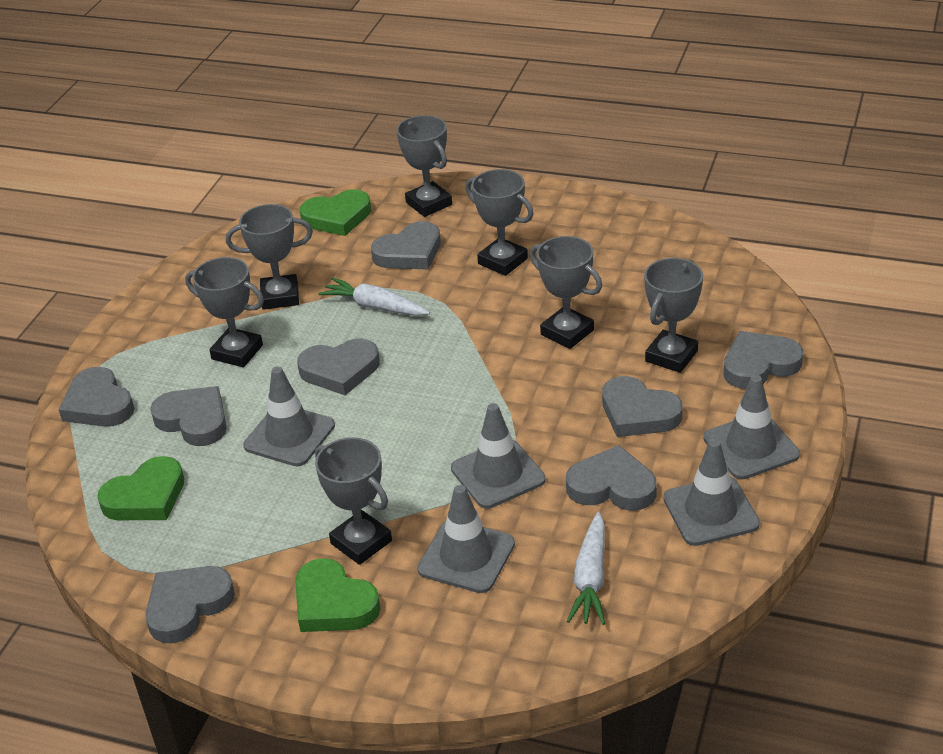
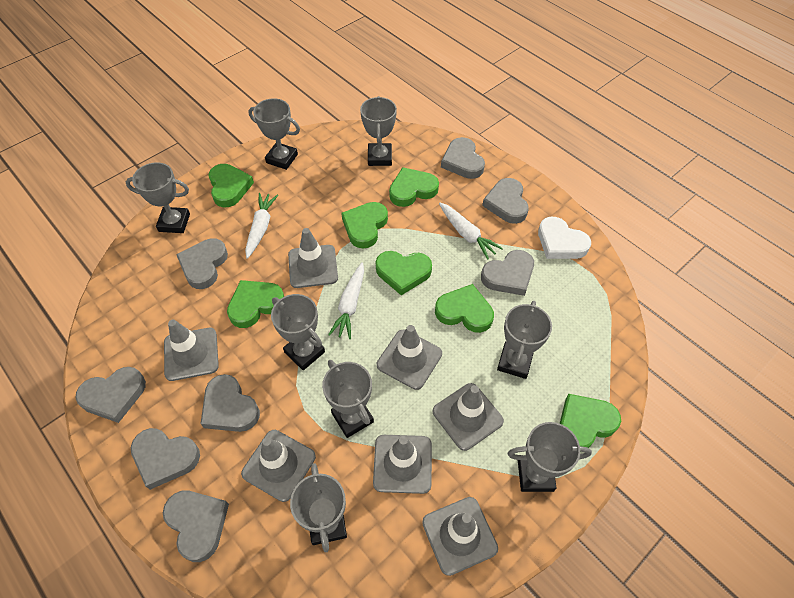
green heart: [97,456,184,520] [295,558,380,632] [300,189,371,236] = 3 -> [208,164,254,207] [227,280,284,328] [341,202,388,249] [376,251,432,295] [389,167,439,207] [435,284,494,333] [560,394,621,448] = 7
grey traffic cone: [243,367,335,466] [417,485,515,593] [451,403,546,509] [663,439,760,546] [704,375,800,479] = 5 -> [164,320,219,381] [241,430,316,502] [288,228,338,288] [373,435,432,494] [377,325,442,390] [422,497,498,576] [433,383,504,451] = 7
grey trophy: [185,257,264,367] [226,204,313,310] [315,437,392,565] [397,115,452,217] [466,169,534,276] [530,236,602,349] [644,258,703,373] = 7 -> [126,162,190,233] [248,98,300,170] [271,294,325,370] [290,463,347,552] [322,360,374,438] [360,96,397,166] [497,301,552,379] [508,422,592,492] = 8
white carrot: [318,277,430,316] [567,512,605,625] = 2 -> [245,193,278,259] [328,262,364,339] [439,203,503,259] = 3
white heart: none = 0 -> [538,217,591,259] = 1

